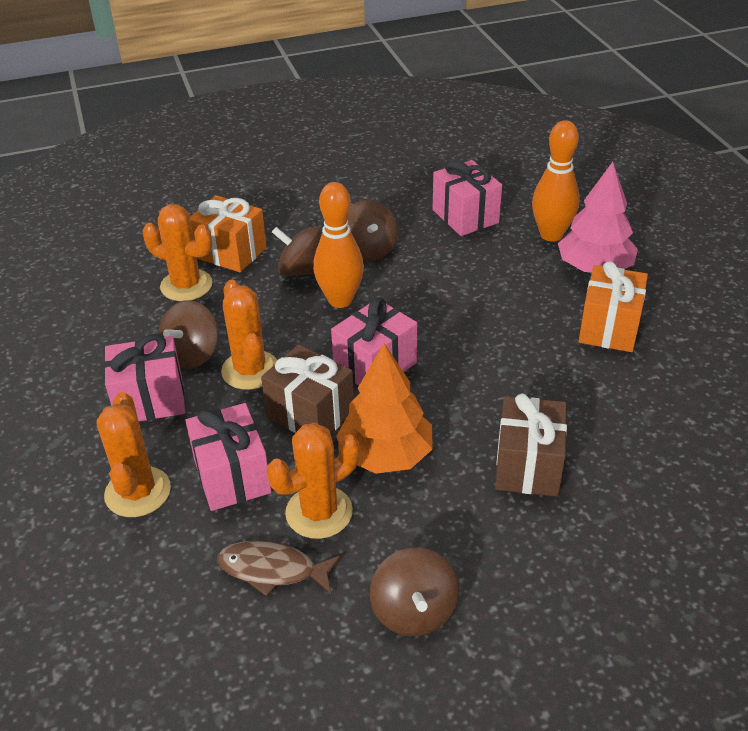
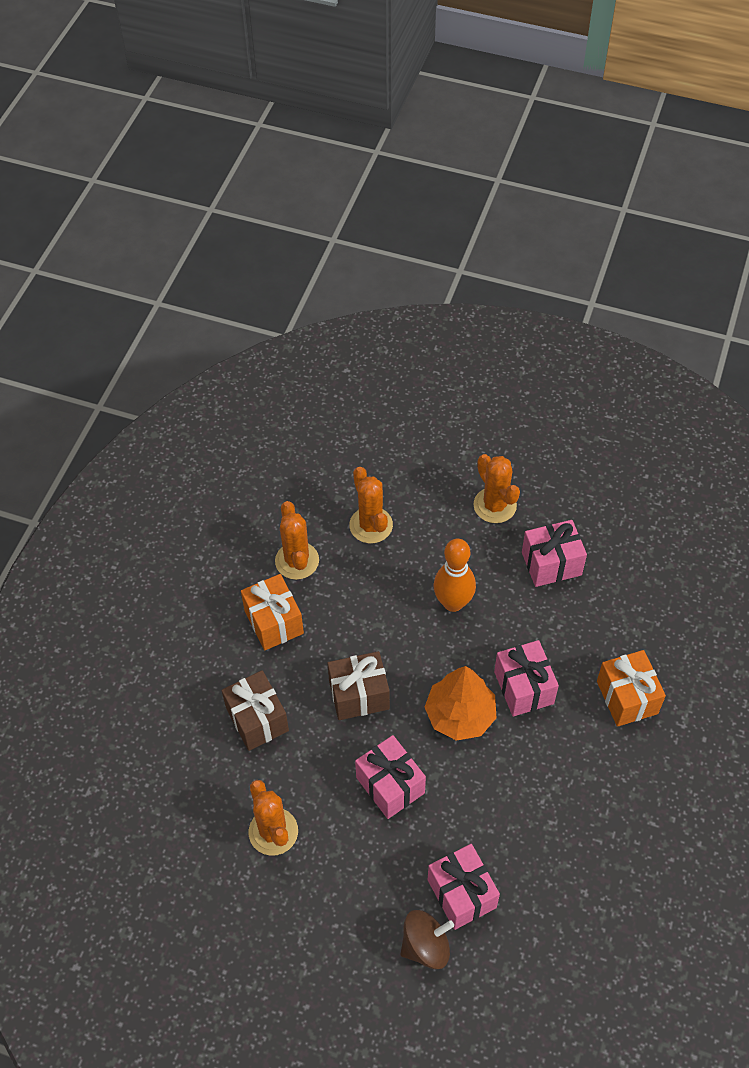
brown fish: [217,540,341,597] = 1 -> none = 0
brown spinning top: [159,300,218,369] [272,226,322,276] [347,200,398,261] [370,547,459,636] = 4 -> [400,910,454,969] = 1
orange bowling pin: [313,182,364,308] [532,120,580,242] = 2 -> [433,539,476,612] = 1
pink tree: [558,162,638,273] = 1 -> none = 0

